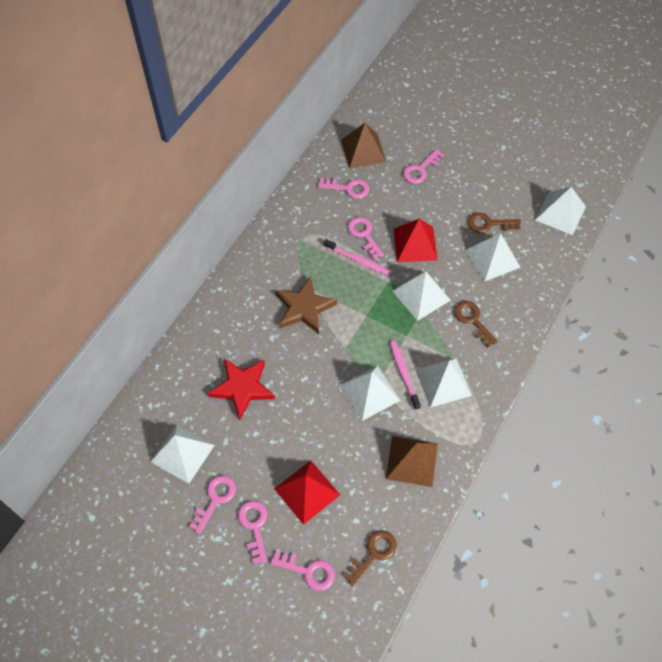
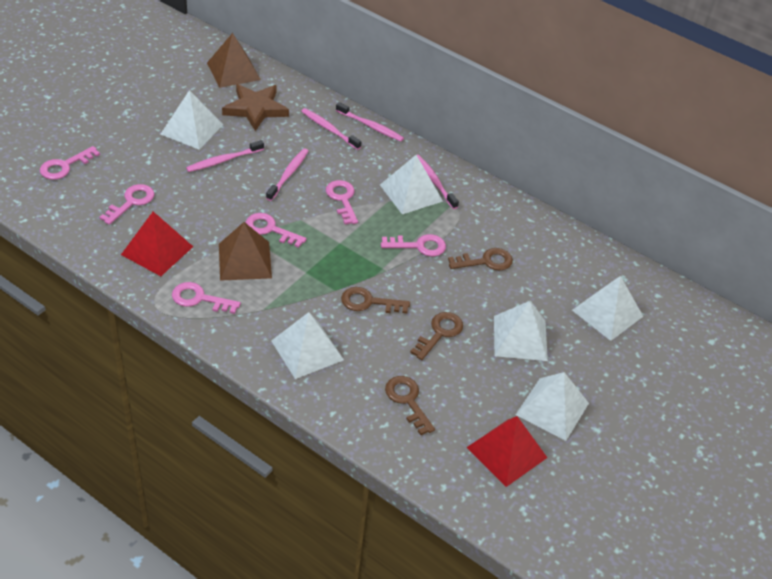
brown key: [343,530,397,586] [454,301,498,347] [468,213,521,233] = 3 -> [341,287,410,313] [385,376,435,435] [410,312,463,360] [448,248,513,271] = 4
pink toothbrush: [324,239,389,275] [390,340,421,410] = 2 -> [186,140,264,172] [266,148,308,201] [301,108,361,150] [336,102,404,141] [417,155,459,209] = 5
red star: [208,359,275,420] = 1 -> none = 0

